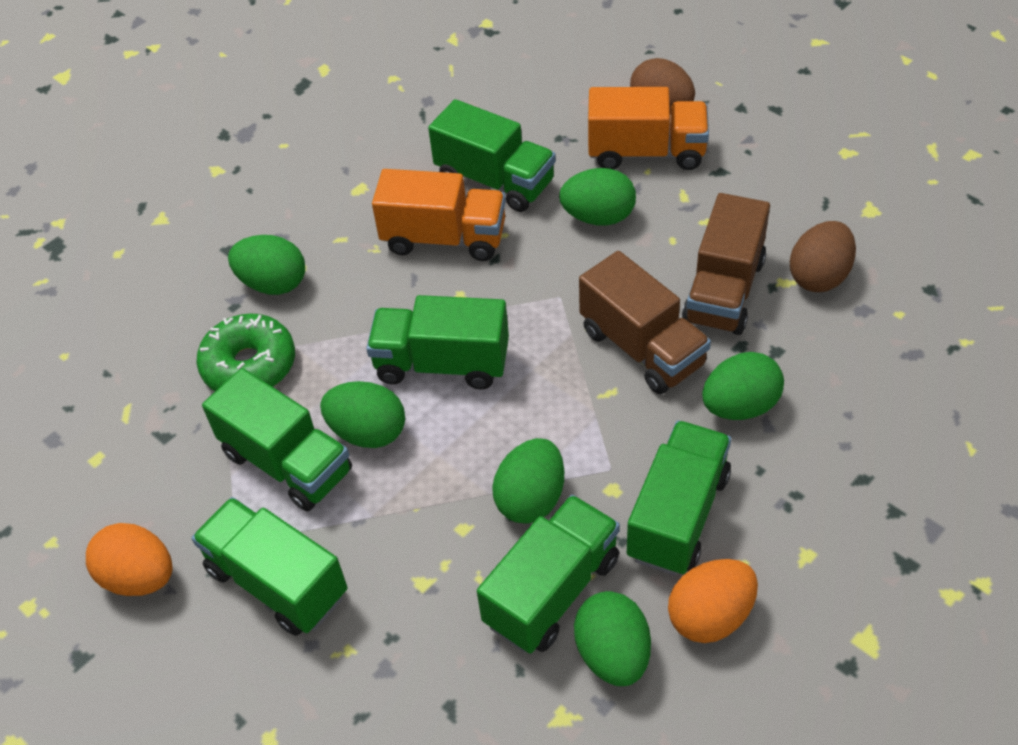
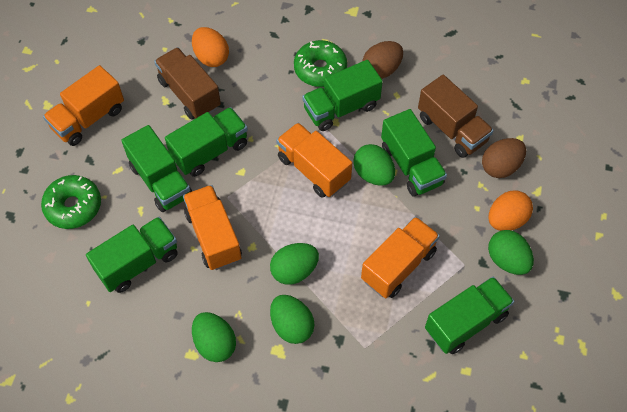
green donut: [196,313,295,391] = 1 -> [41,175,101,229] [294,40,347,87] = 2
green egg: [228,235,305,295] [320,381,405,448] [492,438,564,524] [559,168,636,226] [574,591,651,686] [702,352,784,420] = 6 -> [192,312,236,362] [270,243,319,285] [270,295,314,344] [353,144,395,186] [488,230,534,275] = 5
orange truck: [372,169,506,261] [588,87,709,170] = 2 -> [43,65,124,146] [183,185,242,270] [276,123,352,198] [361,216,440,298] = 4

